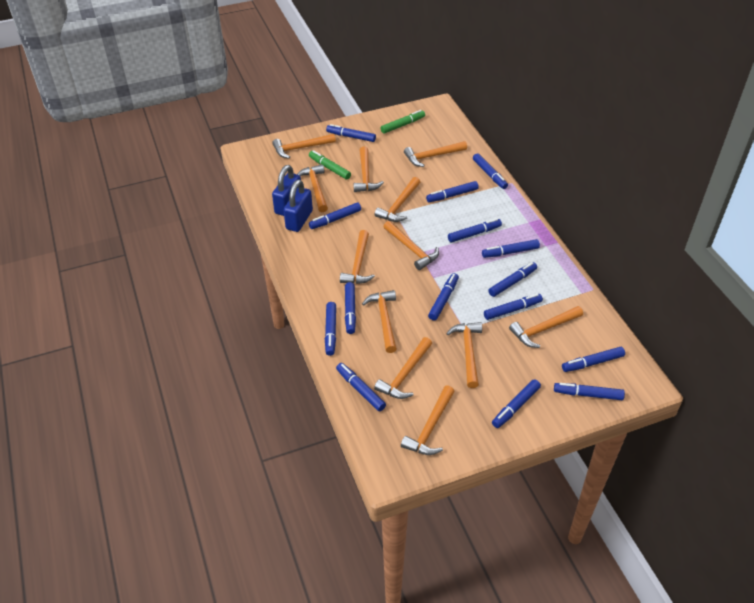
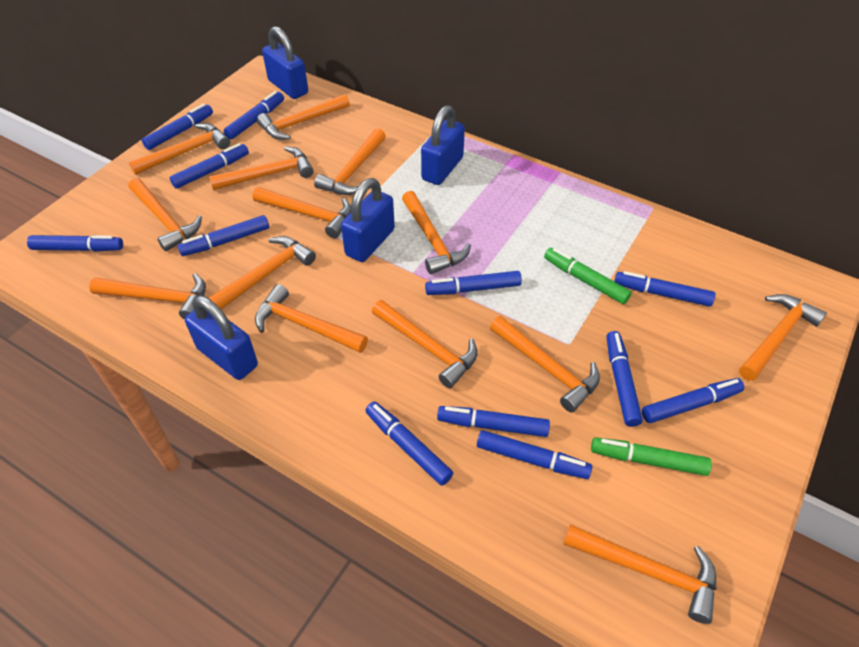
blue marker: [309,202,361,229] [325,302,336,356] [326,124,376,142] [336,363,386,411] [345,282,356,334] [426,181,479,202] [428,273,459,320] [448,219,502,243] [473,153,508,189] [482,239,540,258] [484,294,543,320] [488,262,537,297] [492,379,541,428] [554,383,625,400] [562,347,625,372] = 15 -> [27,235,123,252] [142,104,213,150] [170,143,249,189] [177,215,269,256] [224,91,284,139] [365,402,453,486] [425,271,522,295] [437,406,550,437] [477,430,592,479] [607,331,643,427] [614,271,715,307] [642,378,744,423] = 12
blue padlock: [272,165,301,216] [284,180,313,232] = 2 -> [185,295,258,380] [262,26,308,99] [341,178,395,262] [421,105,465,185] = 4
orange hammer: [272,134,336,159] [297,164,328,212] [340,230,375,284] [353,146,384,192] [362,290,397,353] [374,337,432,399] [375,177,420,222] [383,221,439,270] [401,385,455,455] [404,141,467,167] [446,322,482,388] [509,306,583,348] = 12 -> [89,273,206,319] [128,178,202,252] [129,123,230,175] [209,146,314,190] [209,236,316,309] [253,187,351,238] [255,284,368,353] [257,94,350,140] [314,128,386,195] [372,300,478,388] [402,191,471,274] [490,316,600,412] [563,524,716,624] [739,294,827,381] = 14

